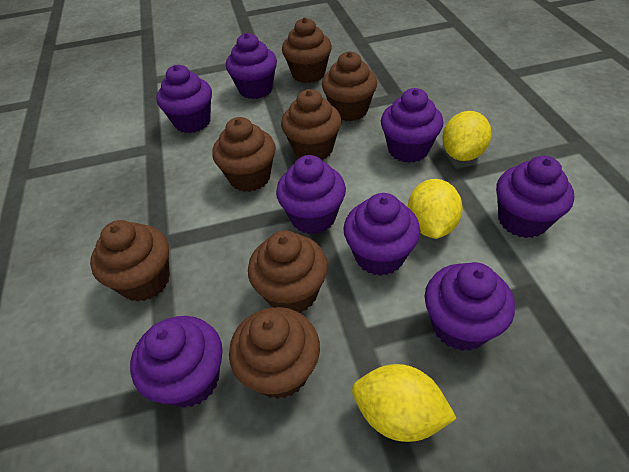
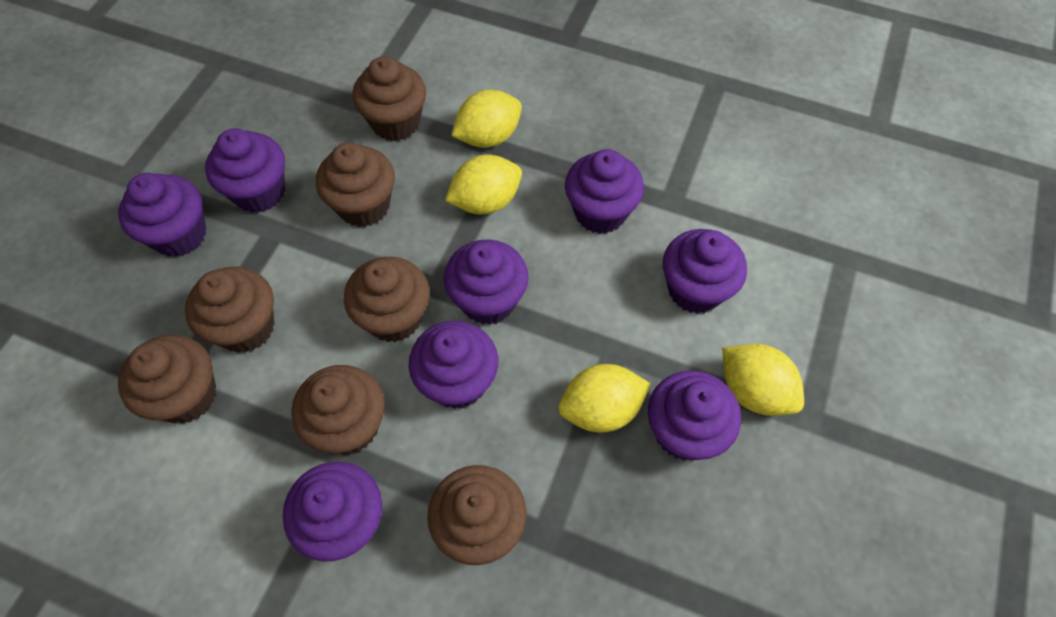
yellow lemon: [352,364,457,442] [408,179,463,239] [442,111,492,161] = 3 -> [445,155,522,214] [451,90,522,148] [559,364,651,432] [722,344,804,416] = 4

